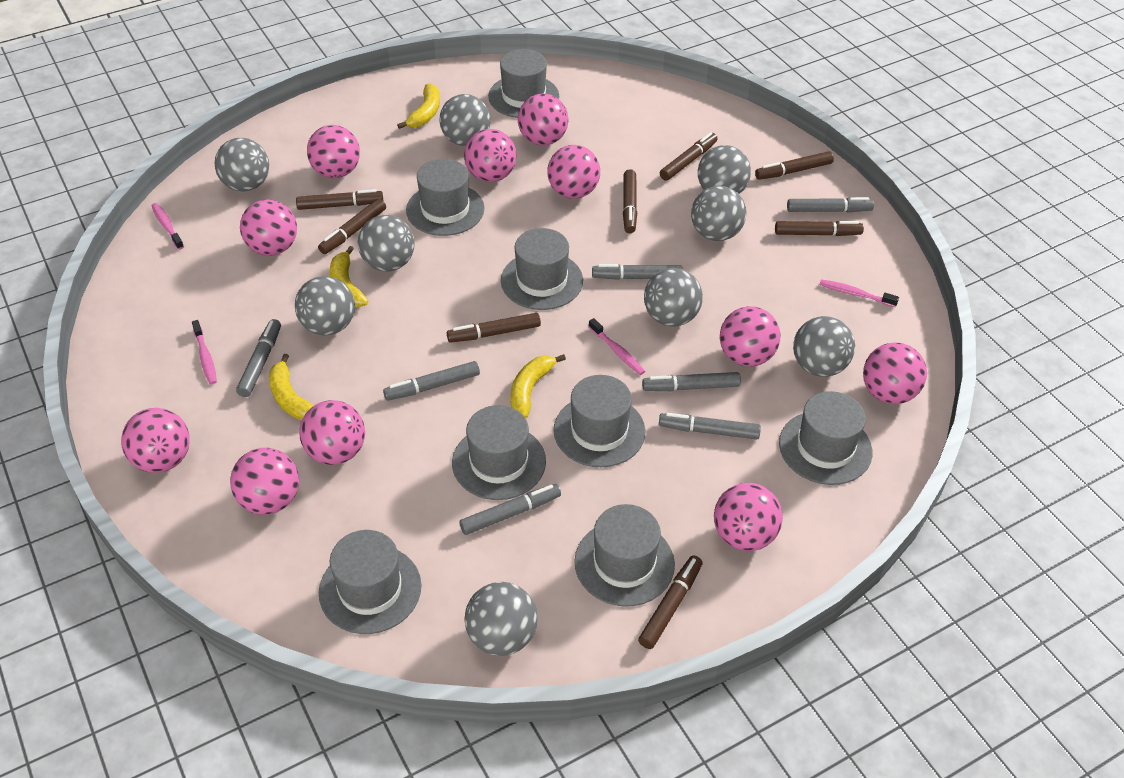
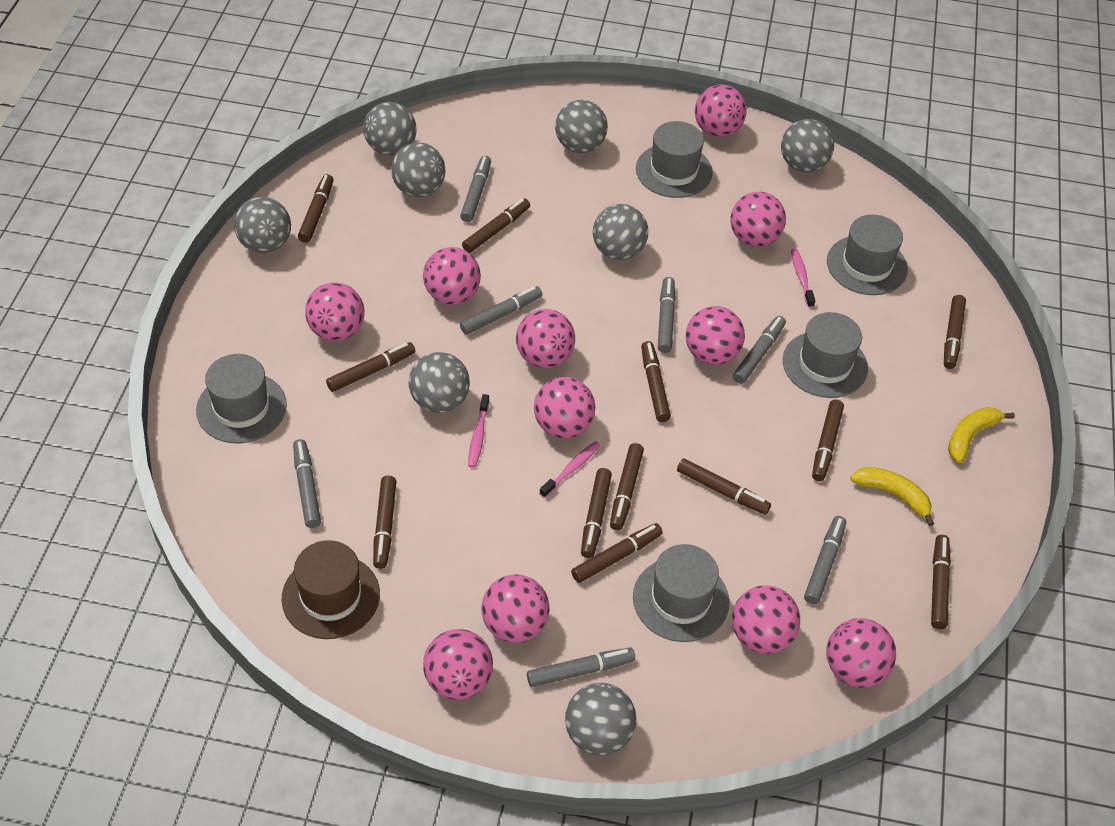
brown hat: none = 0 -> [282,540,380,639] = 1
brown marker: [296,189,383,210] [318,199,386,254] [447,313,541,343] [623,169,637,233] [638,555,702,649] [660,132,718,181] [755,151,834,180] [775,221,864,236] = 8 -> [298,174,334,243] [326,342,415,392] [373,476,396,569] [462,198,530,253] [571,523,663,583] [581,468,612,558] [610,443,644,530] [641,341,671,422] [677,458,771,515] [812,400,844,481] [931,535,951,629] [944,295,966,369] = 12
grey ball: [215,138,269,191] [295,276,355,335] [358,215,415,271] [439,94,491,146] [465,582,538,656] [644,268,703,327] [691,186,746,241] [698,145,751,194] [793,316,855,377] = 9 -> [234,197,291,253] [363,102,417,156] [391,142,445,197] [409,352,470,413] [555,100,608,153] [565,683,637,756] [593,204,648,260] [781,119,834,172] = 8
grey hat: [319,530,421,634] [406,159,484,236] [452,405,546,500] [488,49,559,118] [501,228,583,310] [554,375,645,467] [574,504,675,607] [779,391,872,485] = 8 -> [196,354,287,443] [633,544,729,642] [636,121,713,198] [783,312,868,398] [827,215,908,295] = 5
pink toothbrush: [151,203,184,250] [192,320,217,384] [589,318,645,375] [819,279,899,307] = 4 -> [468,394,489,468] [539,441,600,498] [791,248,815,308] = 3
yellow banana: [269,354,314,420] [330,246,368,307] [397,83,440,129] [510,354,566,419] = 4 -> [850,467,934,526] [948,407,1015,463] = 2

